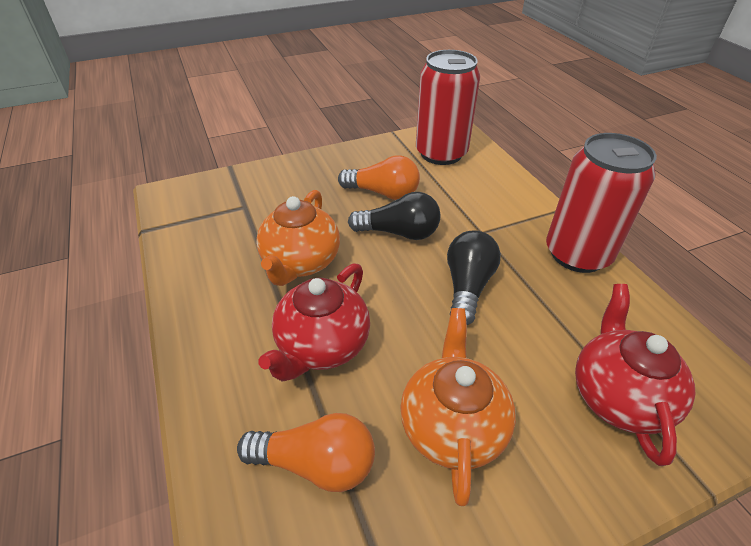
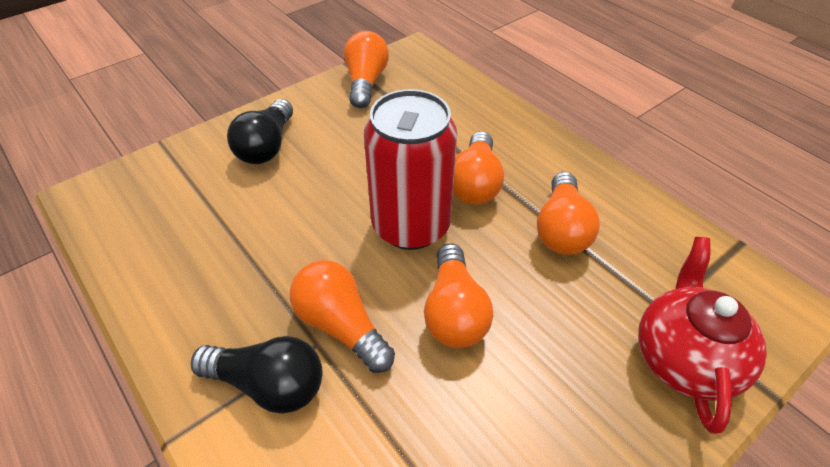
orange light bulb: [237,413,375,492] [338,155,420,200] = 2 -> [290,260,395,373] [344,31,389,108] [424,243,493,348] [453,131,504,204] [537,172,600,255] = 5
orange teapot: [256,190,340,286] [400,308,516,506] = 2 -> none = 0
red can: [416,50,480,165] [546,133,657,273] = 2 -> [364,89,457,250] = 1
red teapot: [259,263,370,382] [575,284,695,466] = 2 -> [638,237,767,434] = 1

